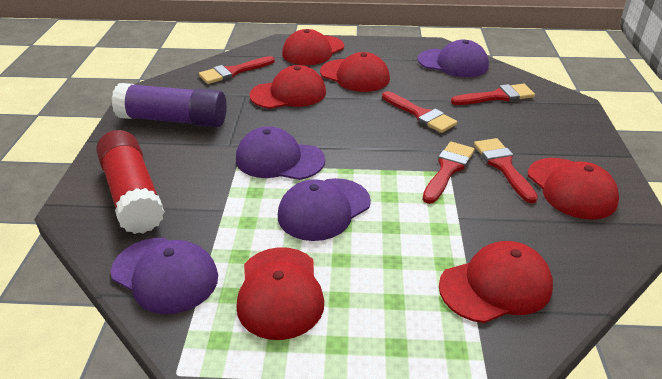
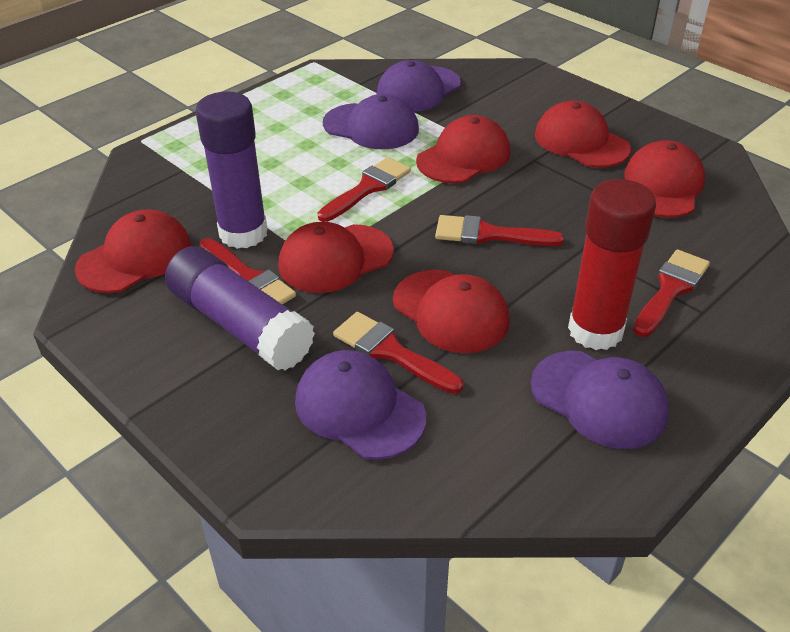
purple glue stick: [112,83,227,127] = 1 -> [165,246,315,371] [196,92,268,249] = 2

